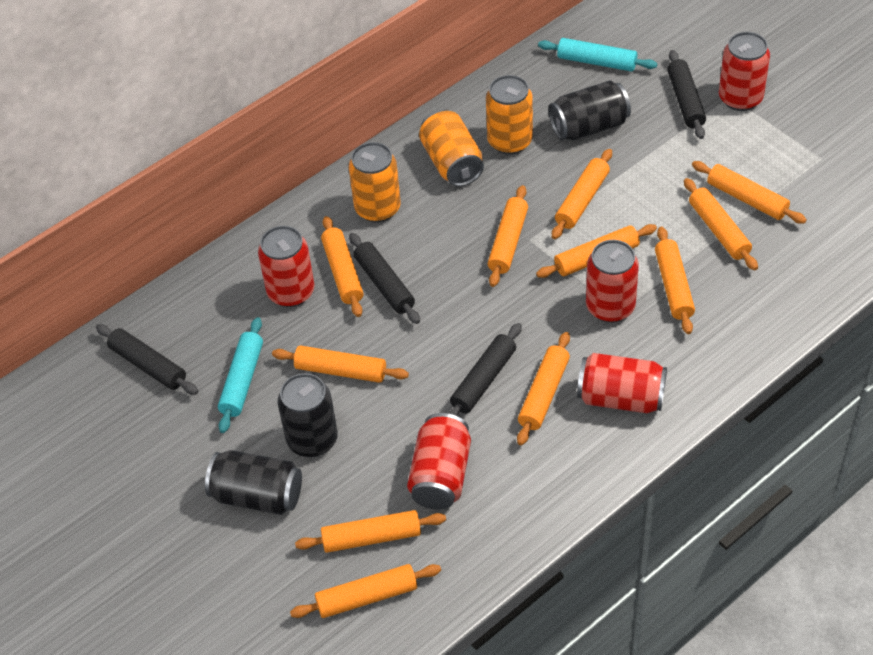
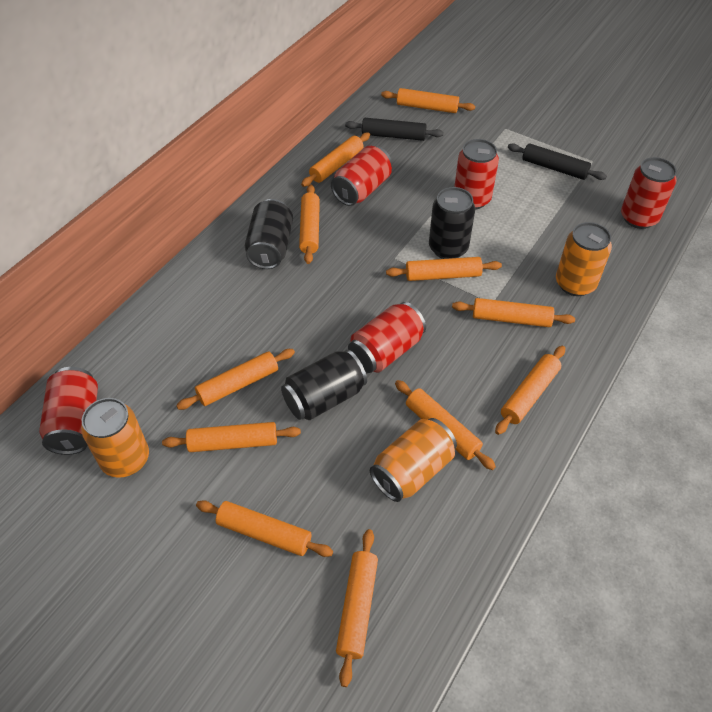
black rolling pin: [96,324,198,395] [349,233,420,324] [448,323,522,416] [667,50,706,139] = 4 -> [345,118,444,141] [508,143,607,180] = 2
turquoise rolling pin: [218,317,263,433] [538,38,657,72] = 2 -> none = 0

